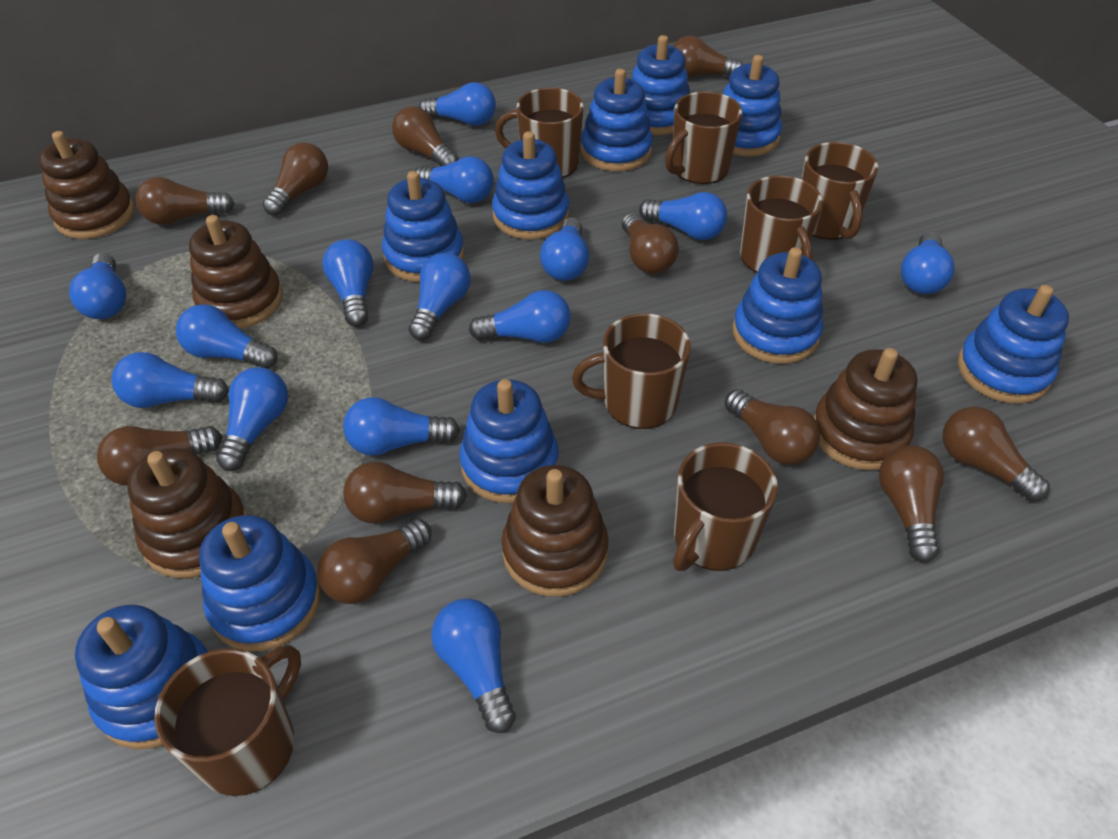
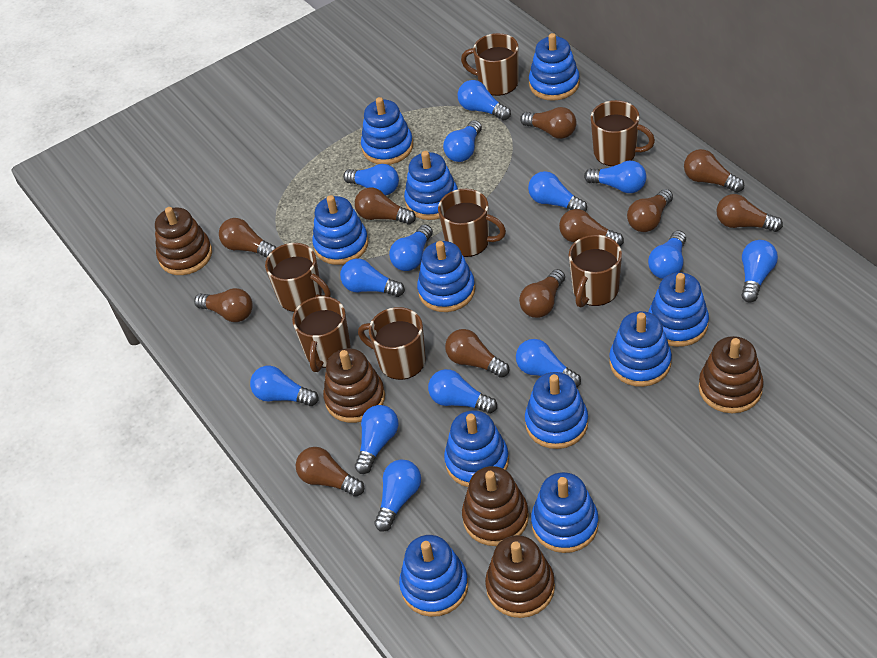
blue stacking toy: [75,605,208,749] [199,515,321,651] [382,171,464,282] [459,379,559,503] [492,131,569,240] [581,69,653,171] [632,35,690,135] [723,55,782,156] [732,247,823,364] [958,285,1069,404] = 10 -> [312,195,368,265] [361,97,413,165] [399,535,468,617] [404,151,458,220] [417,241,475,312] [444,410,509,487] [525,372,588,449] [529,33,580,101] [531,472,599,553] [609,311,672,387] [648,272,709,347] = 11

